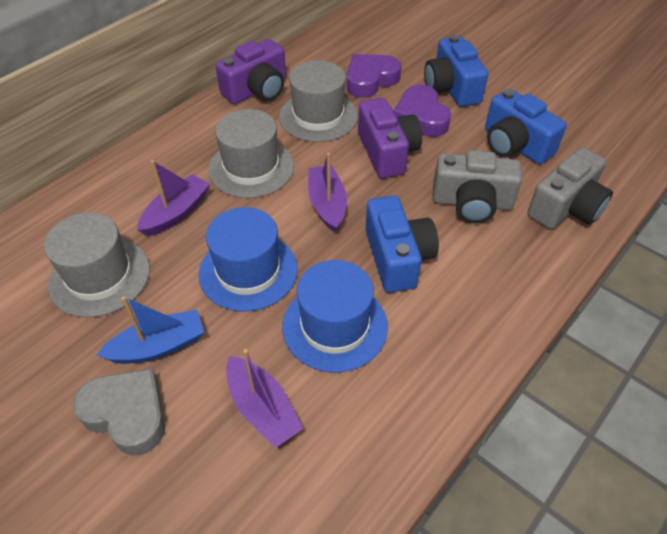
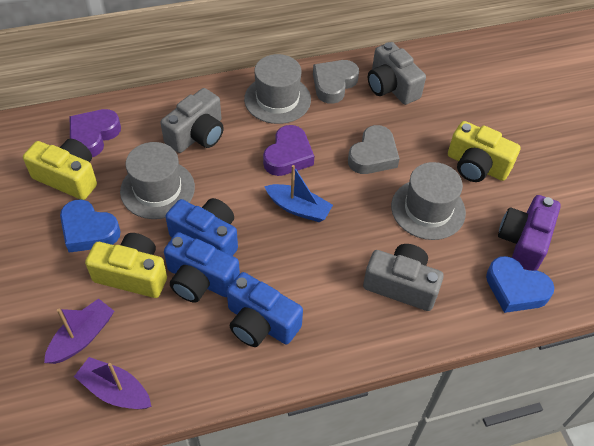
blue hat: [199,207,298,311] [282,260,388,372] = 2 -> none = 0
blue heart: none = 0 -> [60,199,121,253] [486,256,554,313] = 2
grey camera: [433,150,522,223] [527,147,613,229] = 2 -> [160,88,224,153] [363,244,444,311] [368,42,426,105] = 3
grey heart: [73,368,166,455] = 1 -> [313,60,359,104] [348,125,400,174] = 2
purple boat: [137,160,210,236] [226,349,303,448] [308,153,347,233] = 3 -> [44,299,114,364] [74,357,152,409] = 2
purple camera: [216,39,286,104] [358,98,422,178] = 2 -> [498,195,561,270] = 1
yellow camera: none = 0 -> [23,138,97,200] [85,233,167,298] [448,121,521,182] = 3

